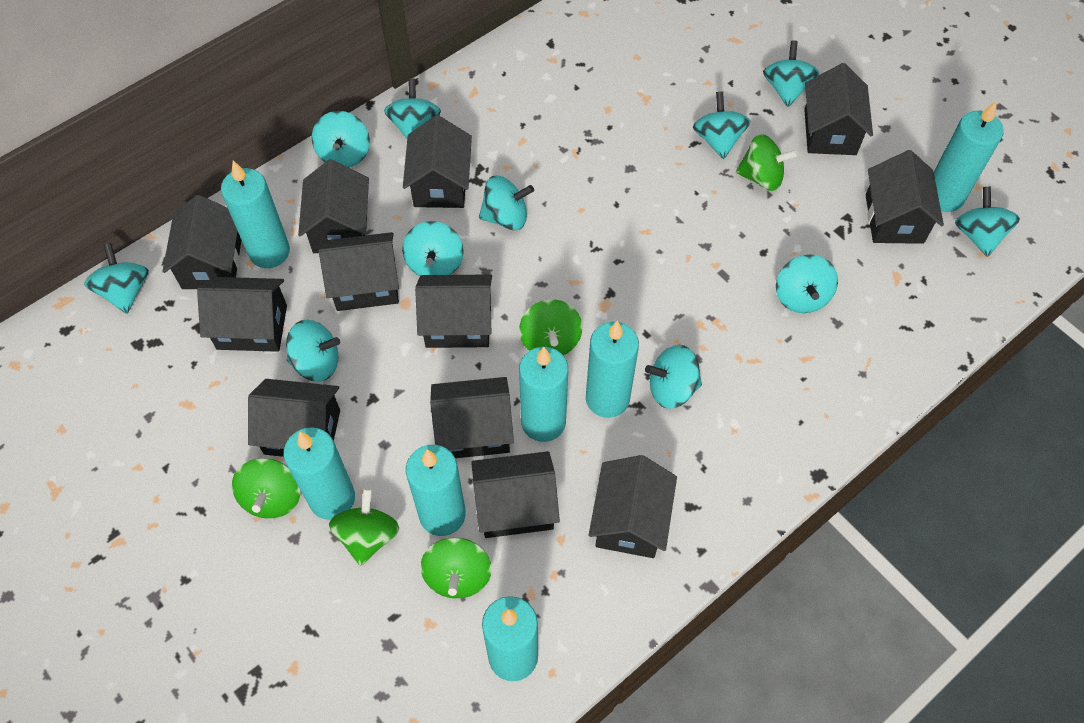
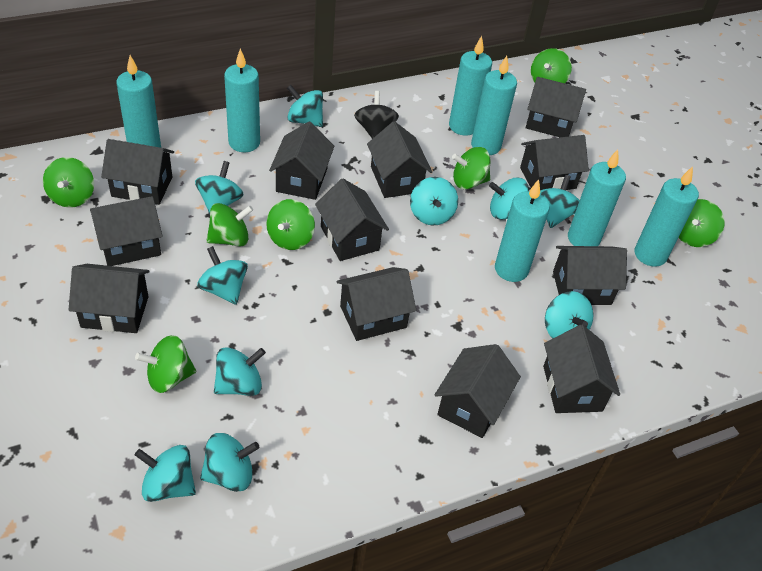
black spinning top: none = 0 -> [354,91,399,139] = 1
green spinning top: [232,458,300,519] [329,488,399,566] [420,537,492,599] [519,299,582,355] [736,134,798,191] = 5 -> [43,157,94,208] [135,335,196,393] [206,203,253,246] [266,199,315,250] [452,147,491,190] [531,48,572,83] [679,199,725,247] = 7
turquoise spinning top: [84,243,149,314] [286,320,340,382] [312,111,370,167] [384,79,441,139] [402,221,464,276] [479,176,534,230] [645,345,702,409] [693,91,751,159] [763,41,820,107] [776,255,838,313] [955,187,1020,257] = 11 -> [135,445,196,502] [195,161,244,214] [197,246,248,305] [200,433,259,492] [214,347,266,396] [287,85,323,127] [410,177,458,225] [489,177,529,220] [540,175,580,228] [545,291,593,339] = 10

